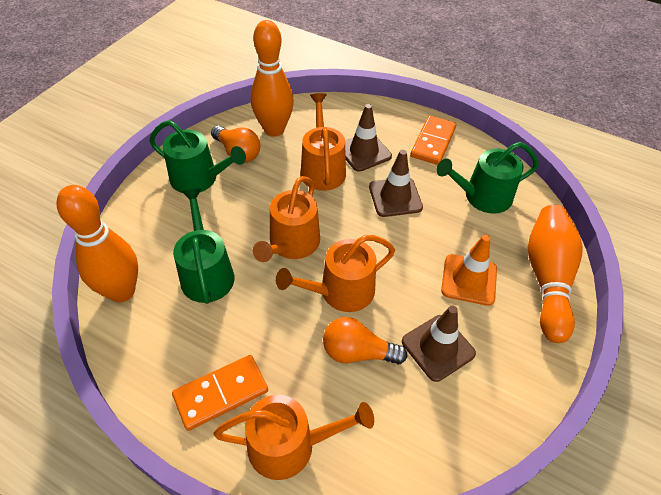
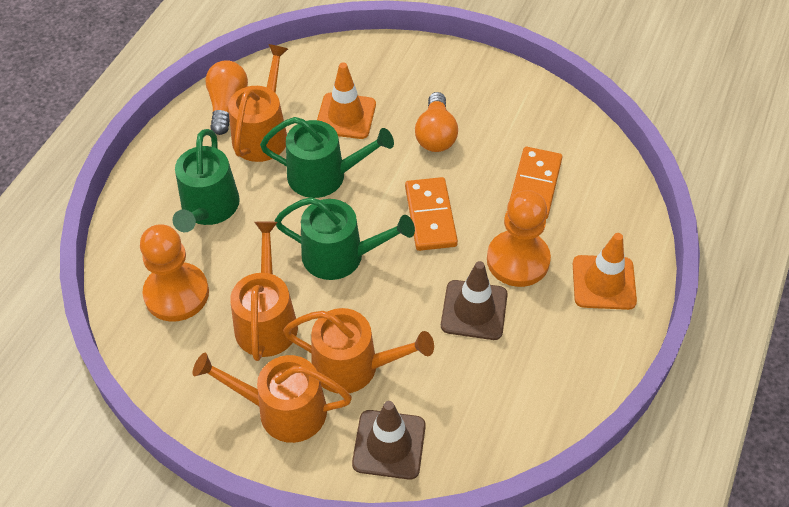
brown traffic cone: [345,104,392,172] [369,150,423,217] [402,306,476,382] = 3 -> [352,401,426,480] [441,261,508,340] = 2
orange bowling pin: [56,185,138,302] [251,20,294,137] [528,205,583,343] = 3 -> none = 0
orange pawn: none = 0 -> [140,225,209,322] [487,190,551,287] = 2
orange traffic cone: [441,235,497,306] = 1 -> [317,62,376,139] [573,233,637,310] = 2

